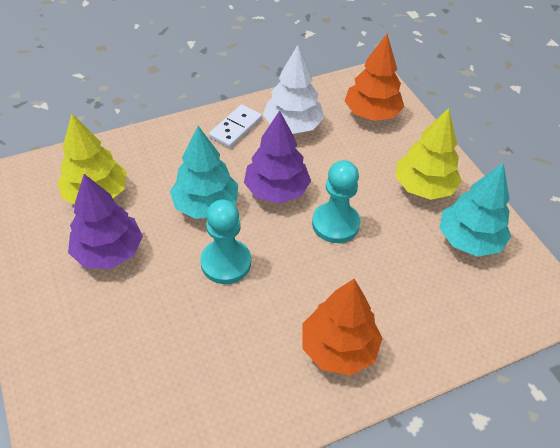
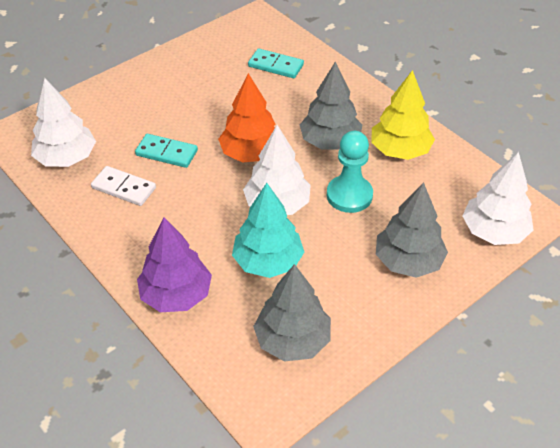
grey tree: none = 0 -> [253,264,331,362] [300,62,362,149] [376,182,448,278] = 3
orange tree: [302,279,383,376] [345,34,404,121] = 2 -> [218,73,275,163] = 1
purple tree: [68,174,143,269] [244,111,311,203] = 2 -> [137,217,212,312] = 1
turquoise domino: none = 0 -> [135,134,198,168] [248,48,304,78] = 2
turquoise pawn: [200,199,251,284] [312,160,360,243] = 2 -> [327,131,373,213] = 1
turquoise tree: [170,126,238,219] [439,163,511,257] = 2 -> [232,183,304,278] = 1
white tree: [263,45,324,134] = 1 -> [31,78,96,167] [243,125,311,215] [463,152,534,245] = 3
yellow tree: [58,114,127,204] [395,108,462,200] = 2 -> [371,70,435,160] = 1

